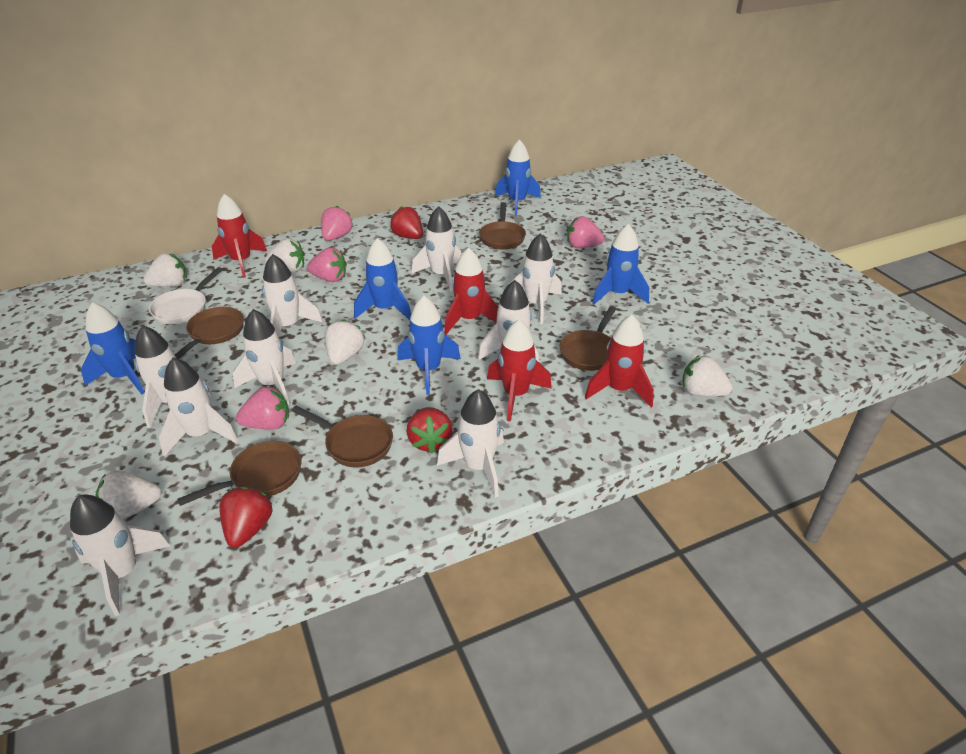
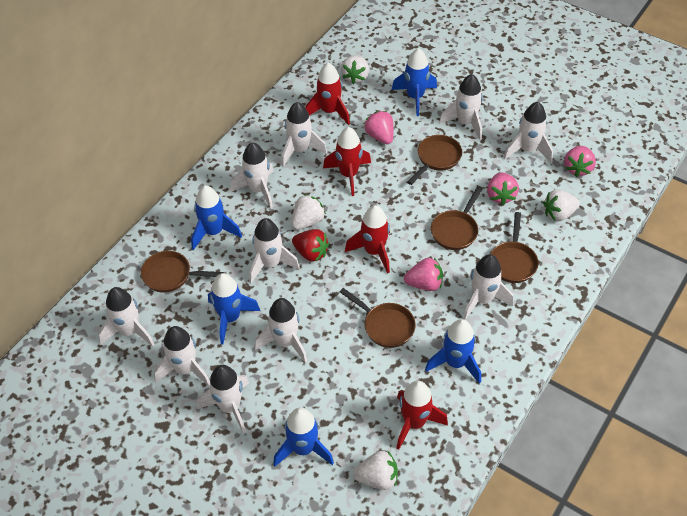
red strawberry: [219,486,273,548] [390,206,423,239] [407,407,453,453] = 3 -> [292,229,329,262] = 1
white pan: [149,267,223,324] = 1 -> none = 0
white rocket: [70,495,170,616] [135,326,212,428] [159,357,238,456] [233,309,296,405] [262,254,323,336] [412,206,461,292] [437,389,504,498] [478,280,539,362] [508,233,562,324] = 9 -> [98,287,154,347] [154,326,210,387] [197,365,249,434] [230,142,274,209] [249,218,300,283] [255,298,308,363] [282,102,327,167] [439,74,483,140] [463,254,513,320] [504,102,553,163] = 10
white strawberry: [95,470,162,519] [143,253,187,287] [265,239,305,273] [325,319,364,365] [682,355,733,396] = 5 -> [292,194,326,230] [341,55,369,84] [353,451,398,490] [543,190,580,221] = 4

